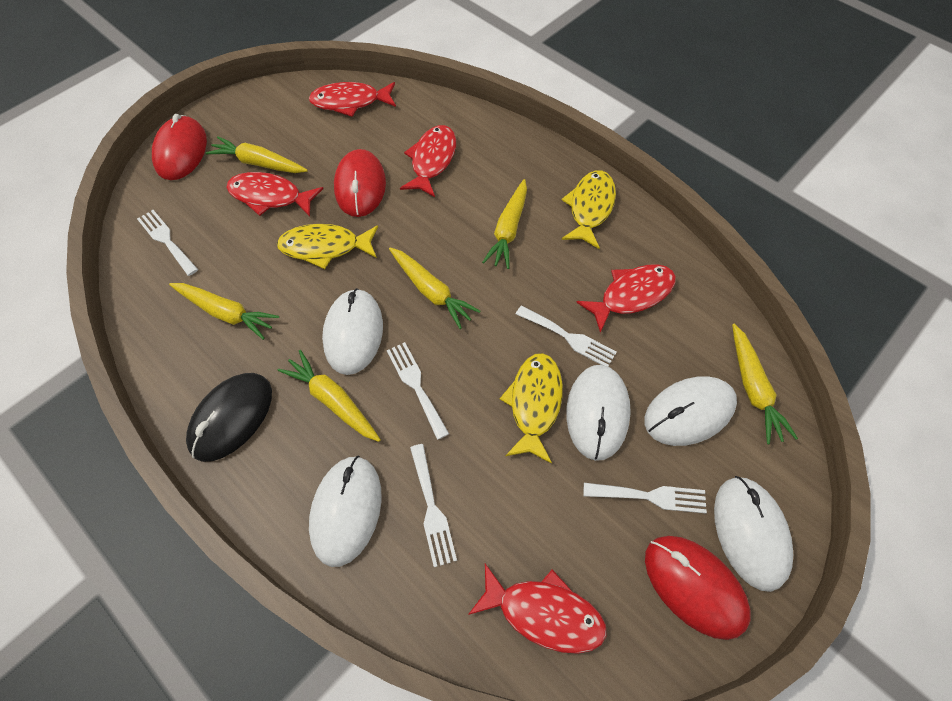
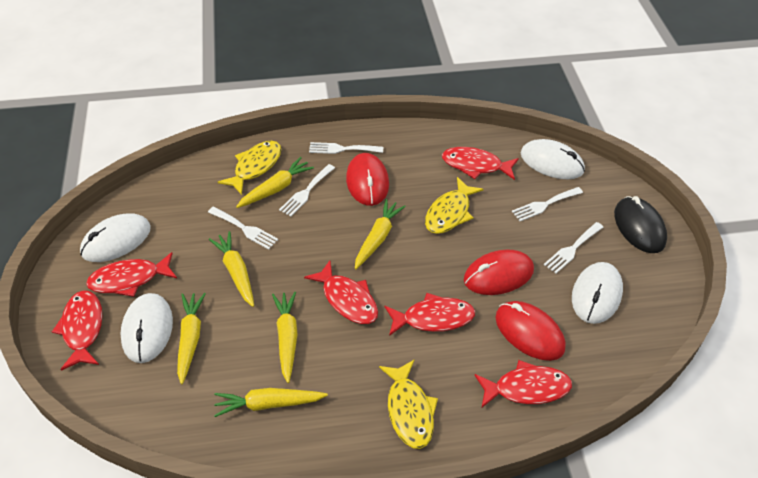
red fish: [226,172,323,216] [309,82,396,117] [400,125,456,197] [468,564,606,654] [576,264,676,333] = 5 -> [52,291,102,371] [86,252,177,297] [304,261,378,324] [385,293,475,336] [442,147,519,180] [475,360,572,407] = 6
white mouse: [309,456,382,567] [322,288,383,375] [566,365,631,461] [645,376,737,446] [714,476,793,592] = 5 -> [80,213,151,262] [120,293,173,363] [521,139,585,179] [572,262,623,324] = 4

